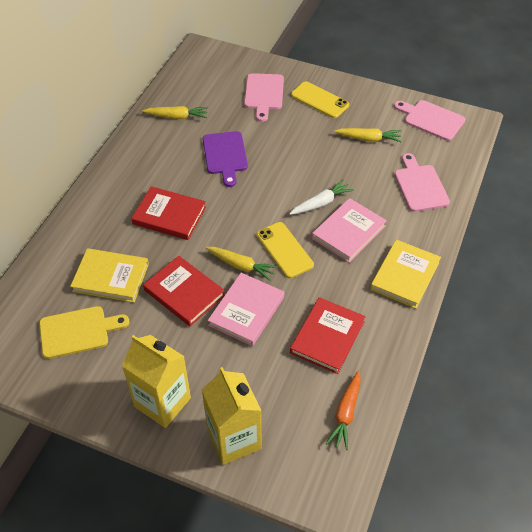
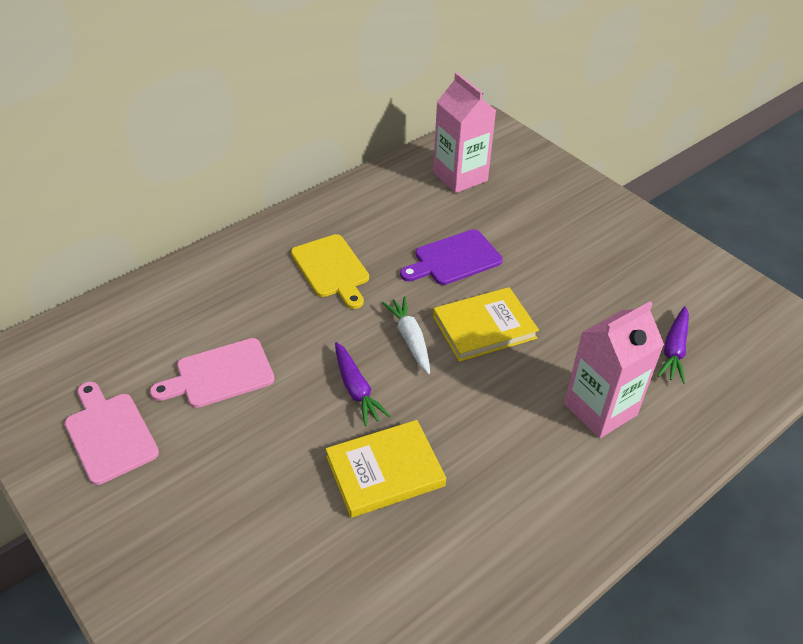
orange carrot: [326,371,361,450] = 1 -> none = 0
pink book: [208,273,284,346] [312,198,387,263] = 2 -> none = 0
pink carton: none = 0 -> [433,72,496,193] [564,301,664,439] = 2
pink cutting board: [244,73,284,122] [394,100,465,141] [395,153,450,212] = 3 -> [65,382,159,485] [150,338,274,408] = 2
purple carrot: none = 0 -> [335,342,391,426] [657,306,689,384] = 2
red book: [131,186,206,240] [143,256,225,326] [290,297,366,374] = 3 -> none = 0
yellow carrot: [142,106,208,119] [205,247,278,281] [334,128,401,142] = 3 -> none = 0
yellow carton: [122,335,191,428] [201,367,262,465] = 2 -> none = 0
yellow phone: [256,222,314,278] [291,81,349,118] = 2 -> none = 0

